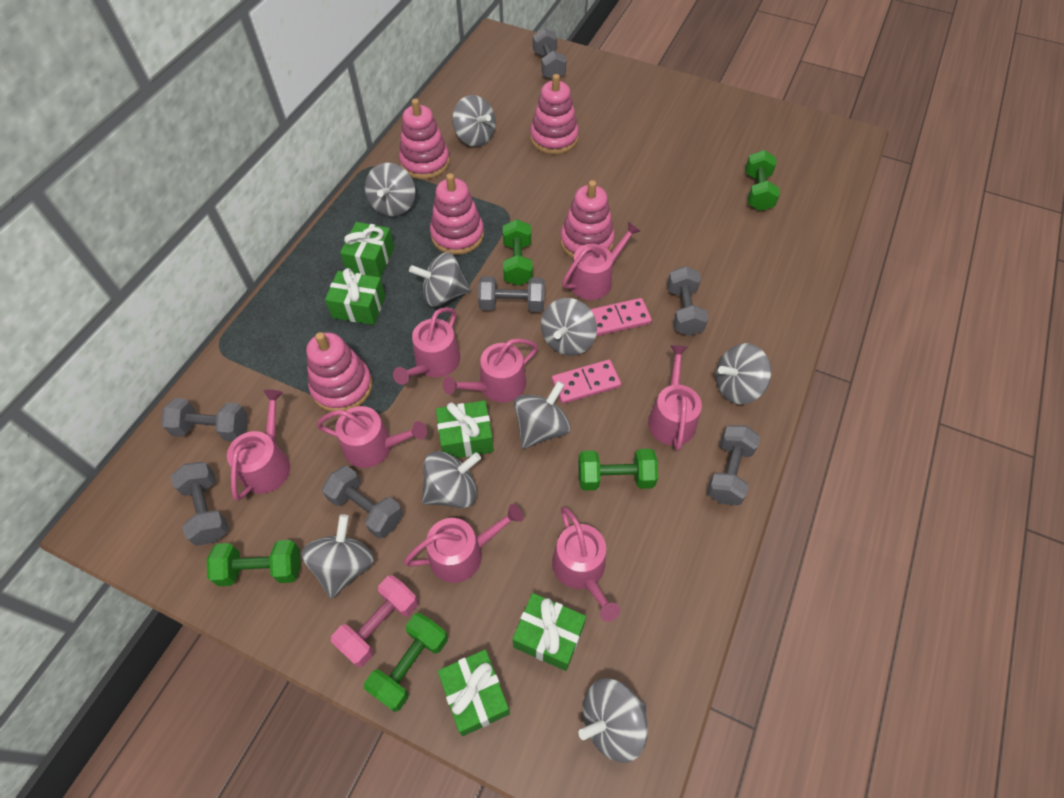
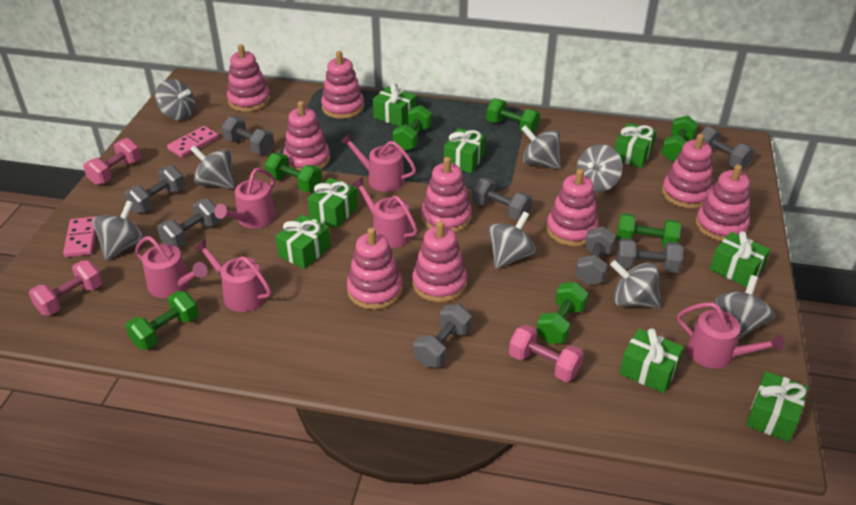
green dumbbell: [207,540,301,586] [364,613,448,712] [503,219,533,286] [578,449,658,491] [745,150,780,211] = 5 -> [125,291,199,350] [265,153,322,192] [393,105,432,151] [486,99,540,133] [537,282,588,344] [617,213,681,247] [661,116,698,162] = 7
green gift: [325,268,385,325] [340,222,394,278] [436,400,494,458] [438,649,510,736] [513,593,586,671] = 5 -> [275,214,331,269] [307,178,358,228] [373,83,416,127] [444,128,486,173] [615,123,656,168] [619,328,684,393] [710,231,770,287] [746,371,808,442] = 8
grey dumbbell: [161,398,248,441] [171,462,229,546] [322,466,403,539] [478,276,545,312] [533,28,566,79] [667,266,708,336] [707,425,760,506] = 7 -> [124,166,185,213] [157,199,220,248] [222,116,274,154] [413,304,472,367] [472,178,532,221] [575,227,616,285] [617,238,683,273] [700,126,754,170] = 8
grey spinning top: [301,514,374,599] [365,163,415,216] [409,252,471,307] [422,451,481,508] [452,95,496,147] [514,381,570,449] [541,298,597,356] [579,678,648,763] [716,343,771,405] = 9 -> [92,200,144,260] [155,79,195,120] [190,145,235,189] [488,212,535,269] [521,125,561,170] [576,144,623,192] [610,260,661,308] [716,275,774,340] = 8
pink dumbbell: [331,575,418,667] = 1 -> [29,260,103,316] [83,138,141,185] [509,325,584,382] = 3
pink stacking toy: [306,332,373,412] [399,99,450,179] [430,173,484,255] [530,74,579,154] [560,180,615,259] = 5 -> [227,45,270,112] [283,101,330,171] [321,51,364,119] [347,227,403,310] [412,221,467,302] [421,157,472,233] [546,169,599,246] [662,134,713,209] [696,164,750,241] = 9
pink watering can: [227,390,290,501] [316,406,427,468] [393,307,460,385] [404,504,523,583] [443,338,538,403] [552,507,620,622] [562,222,640,300] [648,345,702,451] = 8 -> [135,236,207,298] [193,239,271,312] [214,168,276,228] [340,134,416,192] [352,177,417,248] [677,302,785,369] = 6

